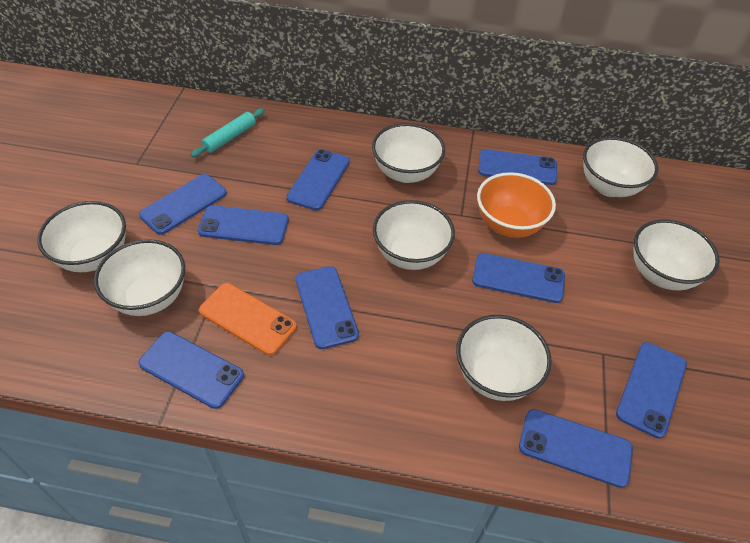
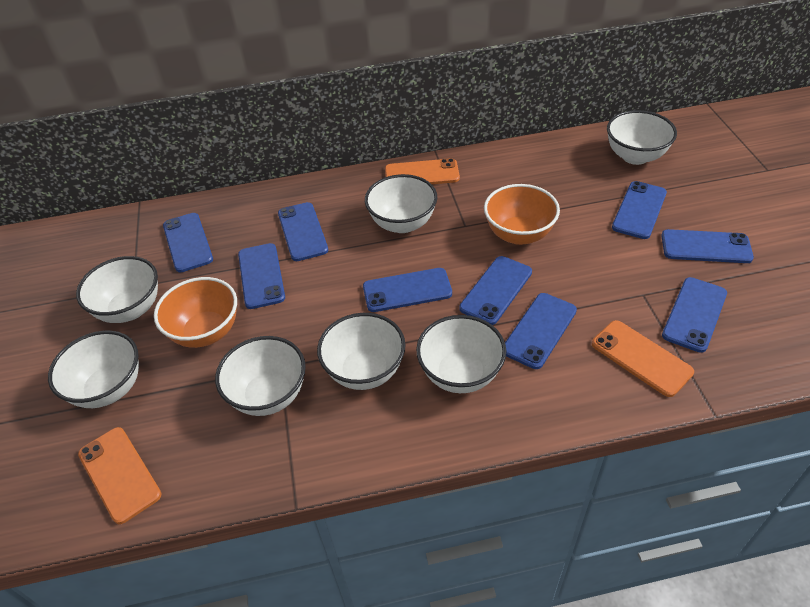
orange bowl: [477,172,556,238] = 1 -> [154,277,237,348] [484,184,560,245] = 2
orange phone: [199,283,296,355] = 1 -> [78,427,162,524] [385,158,460,184] [592,320,694,397] = 3
turquoise rolling pin: [191,108,265,157] = 1 -> none = 0

